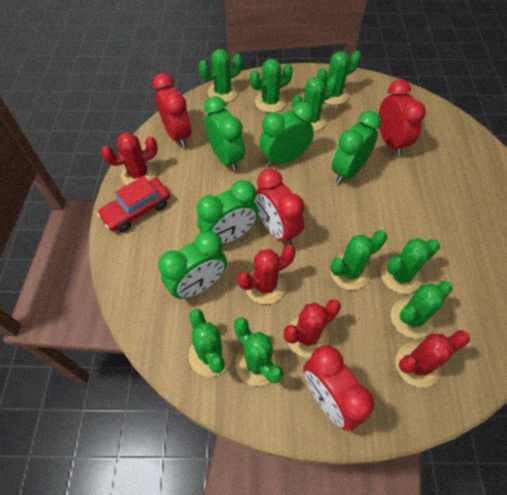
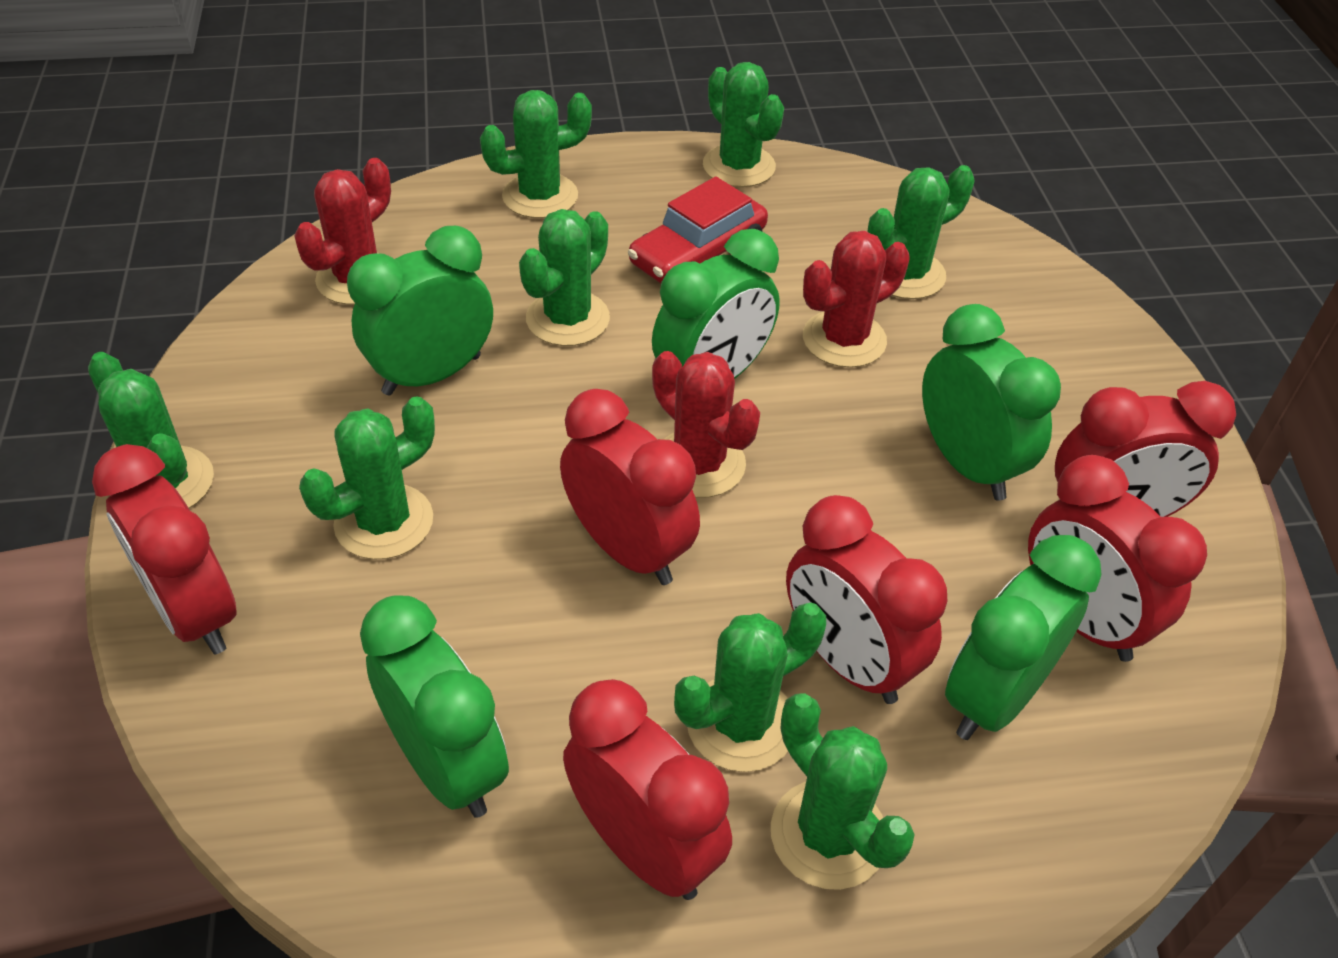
green cactus: [189,309,233,376] [199,49,242,102] [234,318,283,386] [250,59,293,113] [292,76,338,131] [317,51,361,105] [330,230,387,290] [381,239,440,294] [391,281,453,339] = 9 -> [88,352,214,508] [299,396,435,559] [480,90,592,218] [519,209,610,346] [674,603,826,772] [703,62,784,187] [771,694,915,890] [868,165,975,299] = 8
red cactus: [101,132,158,185] [237,245,296,304] [284,299,341,357] [395,330,470,388] = 4 -> [294,158,391,305] [652,351,760,498] [803,231,910,368] = 3
red clock: [152,73,191,148] [255,169,304,245] [303,345,374,431] [379,80,426,156] = 4 -> [92,444,237,654] [560,389,700,585] [563,679,732,900] [786,495,947,704] [1028,455,1207,662] [1055,381,1236,517] = 6

